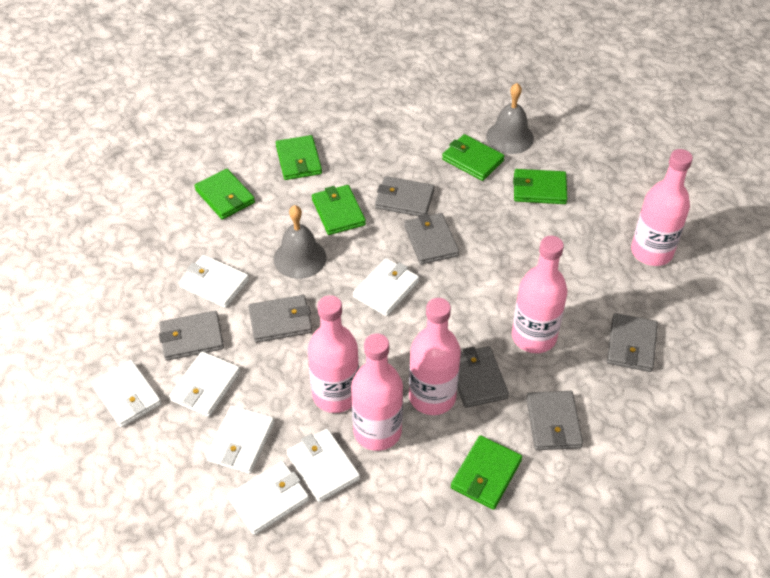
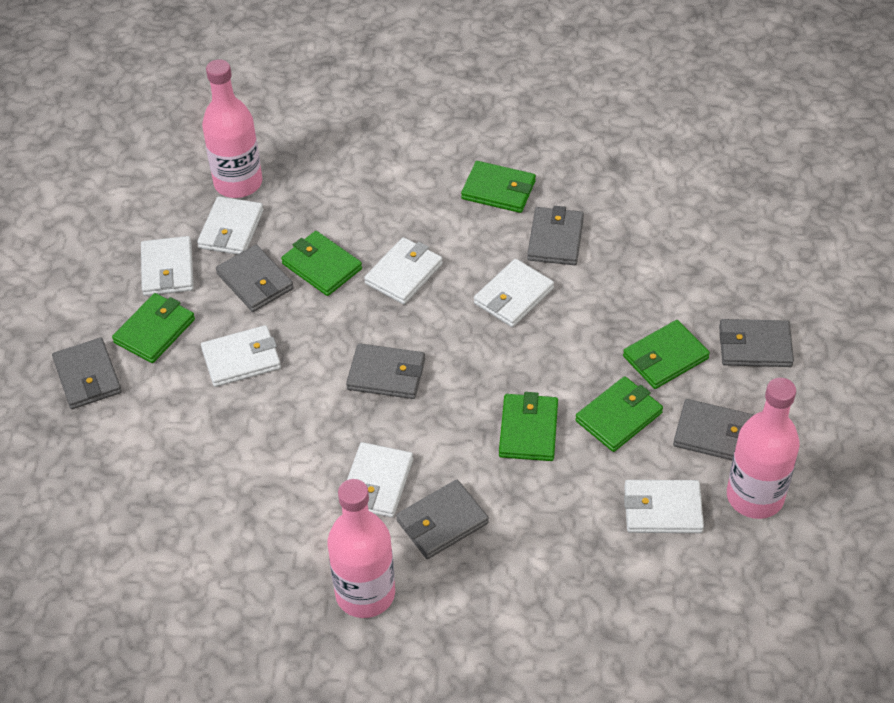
grey bell: [274,205,326,279] [486,83,534,154] = 2 -> none = 0
pink bottle: [308,295,359,413] [351,333,403,451] [409,298,461,415] [512,236,568,353] [631,149,693,266] = 5 -> [202,59,262,198] [328,479,395,618] [727,378,800,519] = 3

